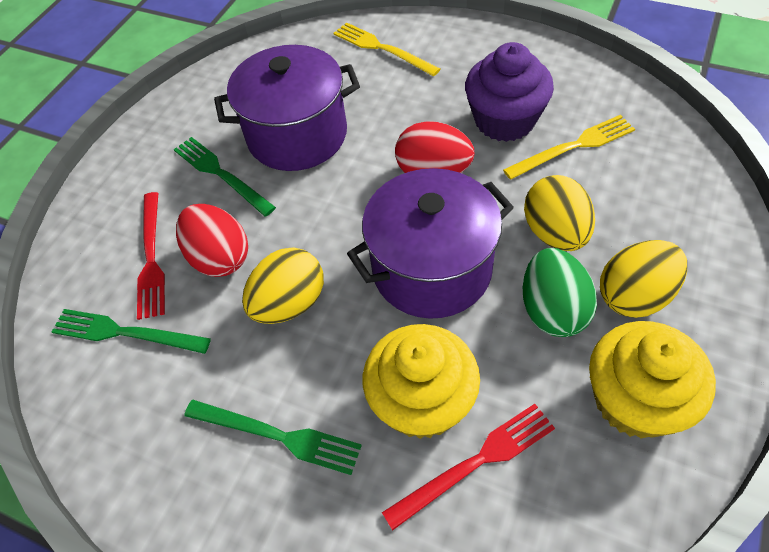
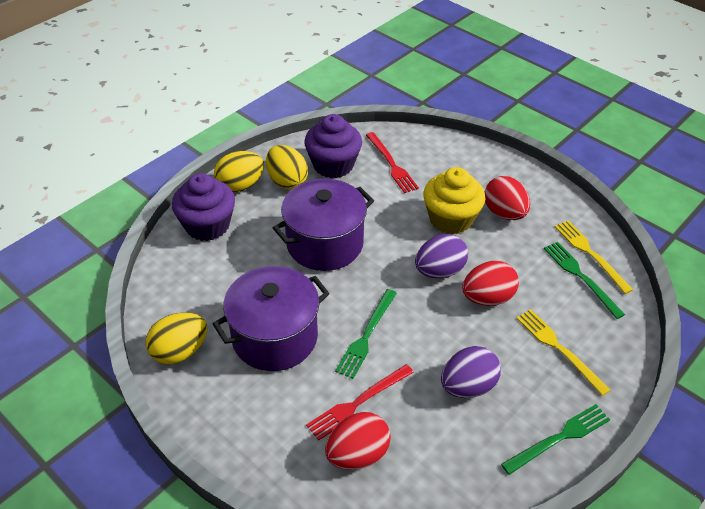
green egg: [523,248,597,337] = 1 -> none = 0
purple cupcake: [465,42,554,142] = 1 -> [172,173,235,241] [304,114,362,178] = 2
purple egg: none = 0 -> [415,234,468,278] [441,346,501,398] = 2
red egg: [176,204,248,277] [395,121,475,173] = 2 -> [325,412,391,470] [462,261,519,306] [485,176,530,220] = 3
yellow cupcake: [363,324,480,439] [589,321,716,438] = 2 -> [423,167,485,234] = 1

